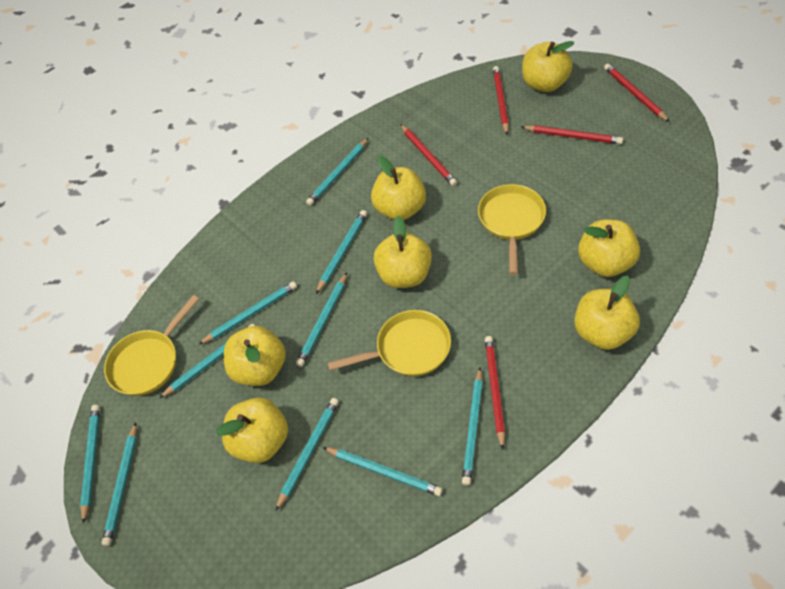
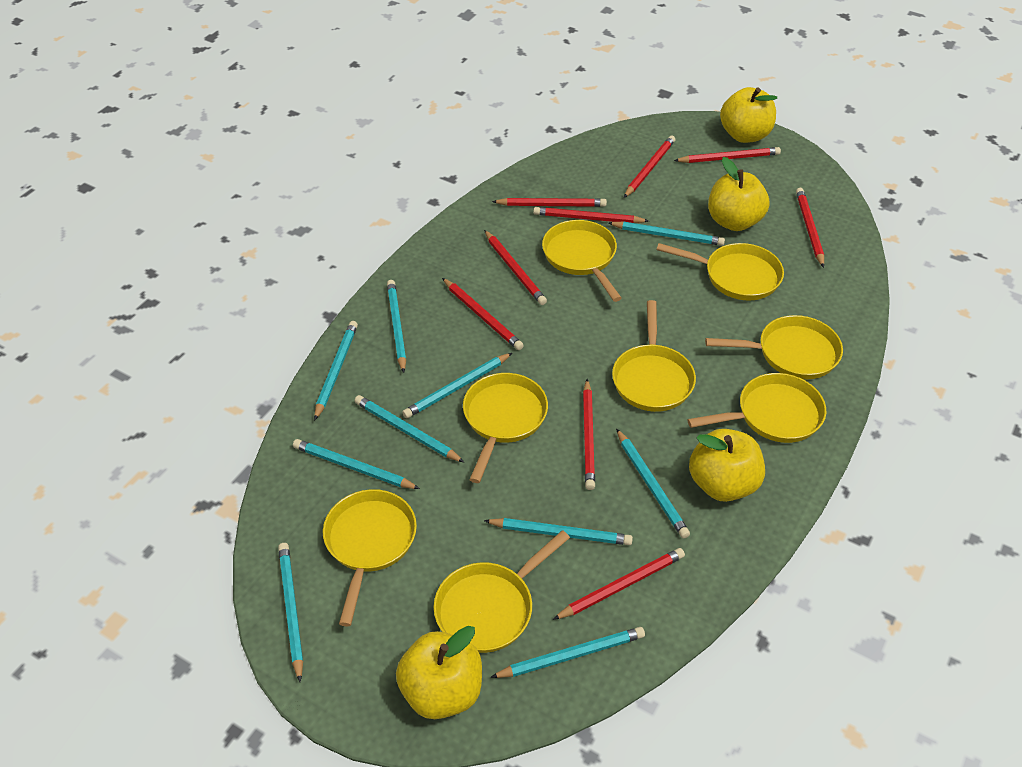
red pencil: [400,124,457,186] [485,336,505,450] [493,66,509,135] [522,125,623,144] [604,64,670,122] = 5 -> [442,278,524,350] [484,230,547,305] [492,198,607,207] [533,207,649,223] [553,548,685,620] [583,379,595,490] [624,136,675,198] [674,147,781,163] [796,188,824,268] = 9
yellow apple: [216,398,288,463] [224,326,286,386] [371,156,426,220] [373,216,432,288] [522,41,574,92] [574,276,640,350] [578,219,640,277] = 7 -> [396,626,482,719] [689,429,765,502] [708,157,769,231] [720,87,777,143] = 4
yellow pan: [104,295,199,396] [328,310,451,376] [478,184,546,275] = 3 -> [323,489,417,627] [434,530,570,653] [463,373,548,483] [542,220,622,302] [612,300,696,412] [657,243,784,301] [687,373,826,443] [705,315,843,380] = 8

